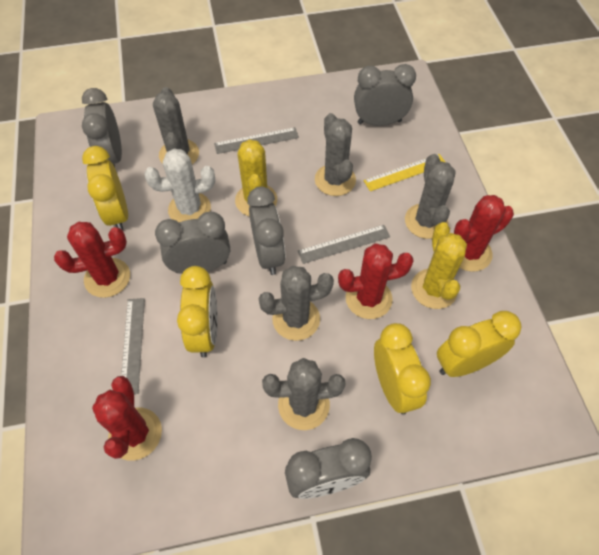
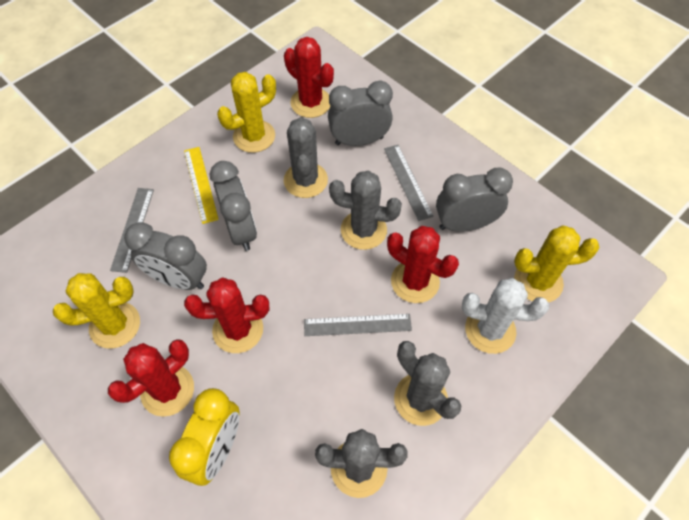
grey cactus: [153,87,199,164] [259,266,334,341] [262,358,345,430] [315,113,356,196] [405,154,456,239] = 5 -> [284,118,328,198] [315,429,408,498] [329,171,402,250] [394,341,461,426] = 4
grey clock: [82,88,122,167] [155,212,230,274] [247,187,285,275] [285,438,372,499] [354,64,416,126] = 5 -> [124,222,207,290] [210,161,257,251] [328,81,393,146] [436,168,513,232] = 4
yellow cactus: [235,139,277,216] [411,222,467,309] = 2 -> [53,273,140,349] [217,72,276,153] [514,226,600,302] = 3
yellow clock: [82,146,128,231] [177,266,218,358] [374,323,431,414] [437,311,522,377] = 4 -> [169,388,240,486] = 1

